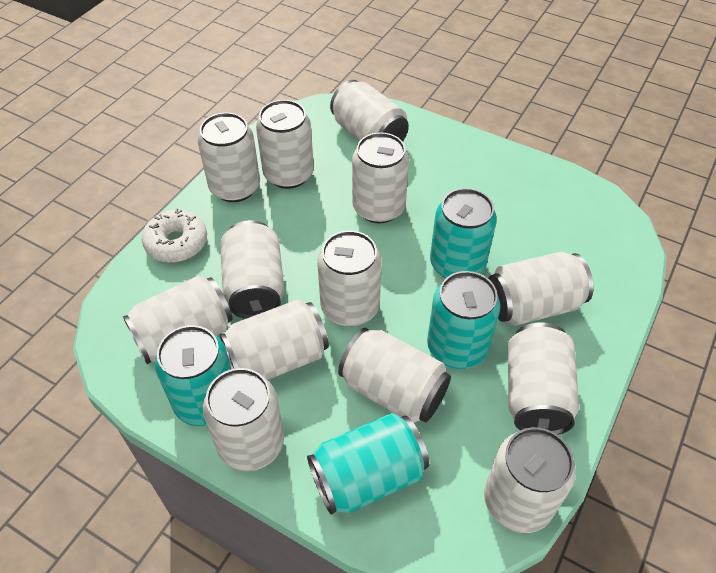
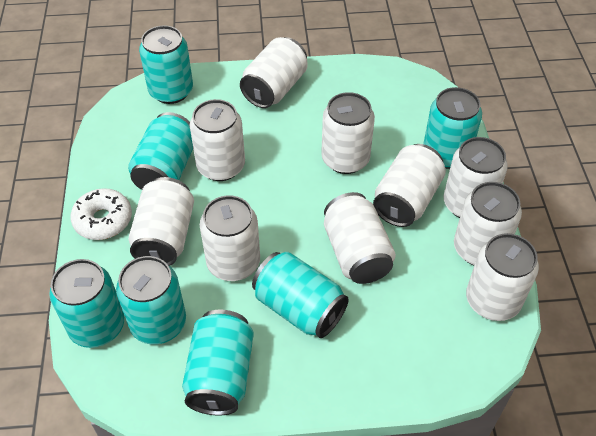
turquoise can: [155,325,231,426] [307,413,429,515] [427,271,501,369] [430,188,497,278] = 4 -> [49,259,124,348] [116,256,186,345] [128,112,193,190] [139,25,193,104] [182,310,254,415] [252,252,349,338] [423,87,482,169] = 7
white can: [123,275,233,365] [198,113,260,202] [203,368,284,471] [220,299,329,380] [221,220,285,319] [256,100,314,189] [317,230,382,326] [330,80,409,141] [338,328,451,423] [352,132,409,223] [484,427,576,533] [488,252,594,326] [508,322,579,435] = 13 -> [129,177,194,266] [190,99,245,181] [200,195,260,281] [240,37,308,108] [321,92,375,174] [324,192,396,284] [373,144,446,227] [443,137,508,218] [454,182,522,265] [466,233,539,321] = 10

